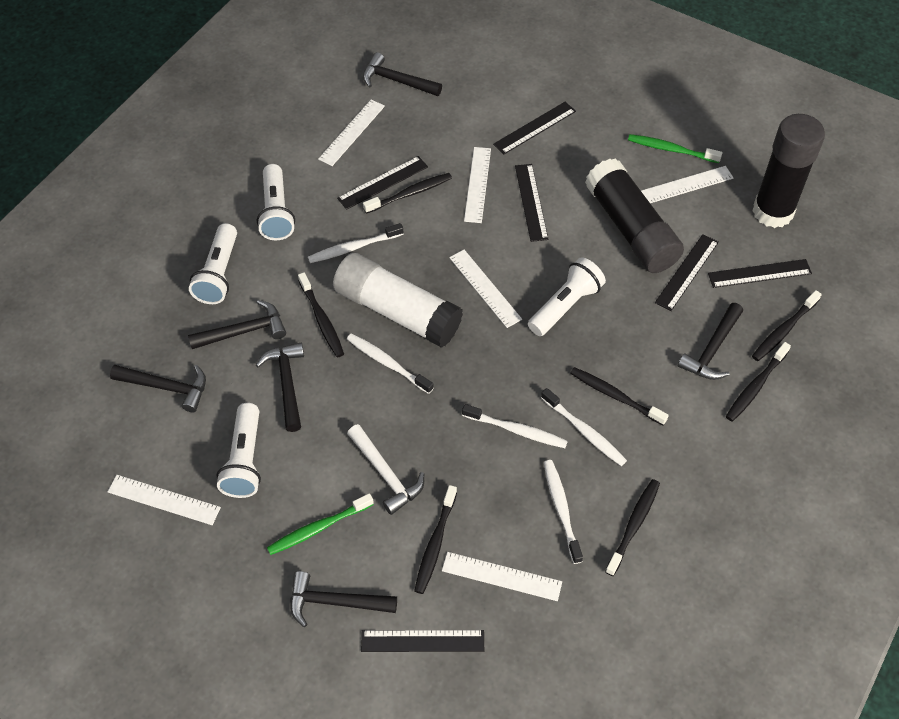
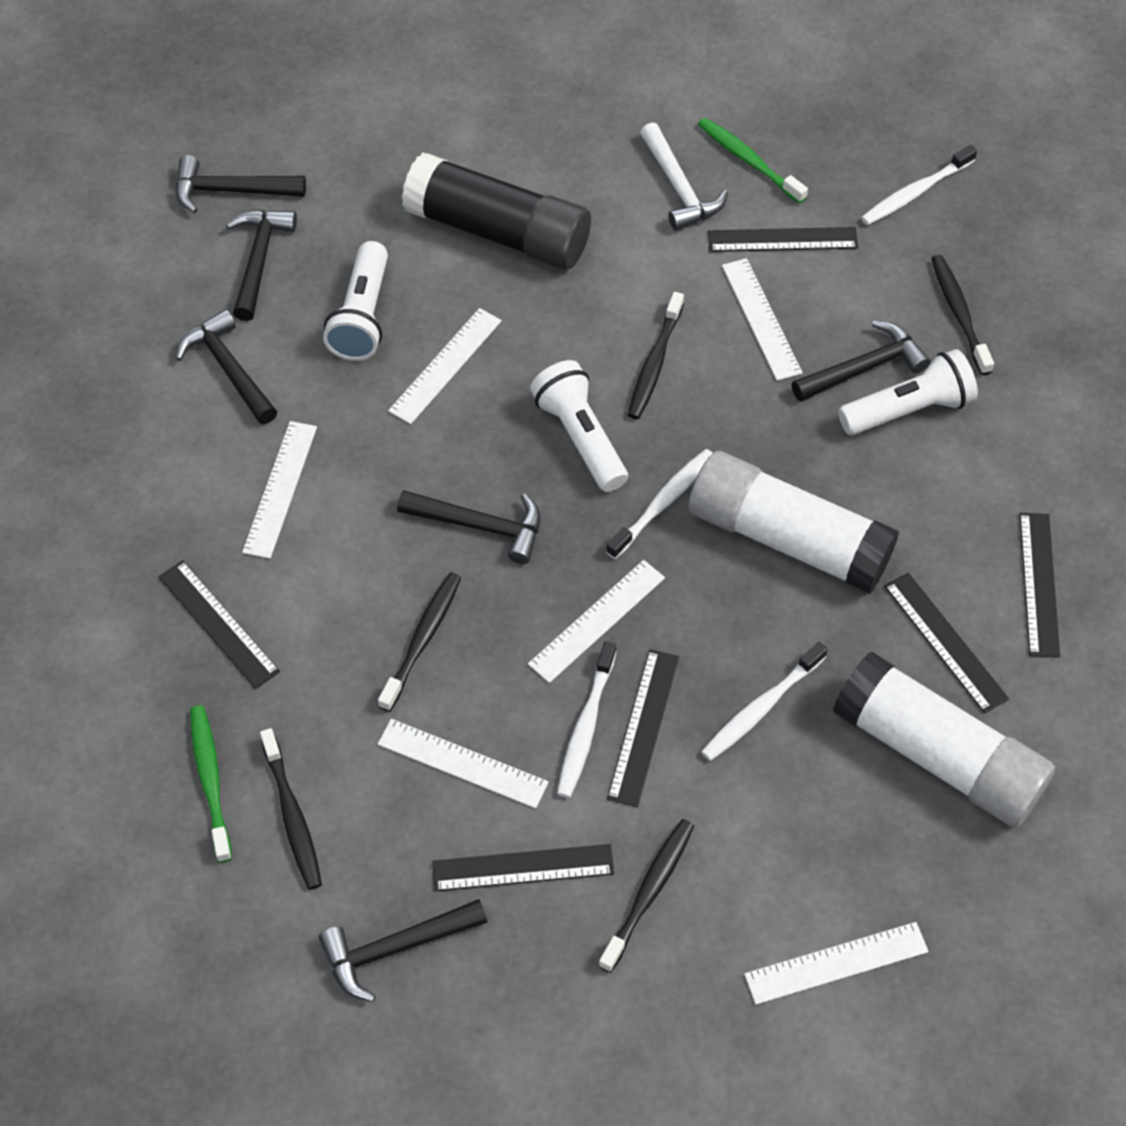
black glue stick: [585,158,684,273] [752,114,825,228] = 2 -> [402,153,591,269] = 1
black toothbrush: [298,272,344,358] [363,173,452,214] [414,485,457,594] [570,367,669,425] [605,479,660,576] [726,342,791,422] [752,290,822,361] = 7 -> [260,728,322,890] [378,572,461,712] [598,819,694,973] [628,292,684,419] [931,255,994,375] = 5
white flashlight: [189,223,237,304] [216,403,261,498] [257,164,295,240] [528,257,606,336] = 4 -> [323,241,388,361] [530,360,628,492] [838,349,978,435] = 3
white glue stick: [333,253,463,348] = 1 -> [688,451,899,594] [833,652,1055,828] = 2
white toothbrush: [308,223,403,263] [347,333,433,394] [462,404,568,448] [541,388,627,466] [544,460,583,564] = 5 -> [557,641,616,798] [606,449,713,559] [701,642,827,761] [861,145,977,225] = 4

